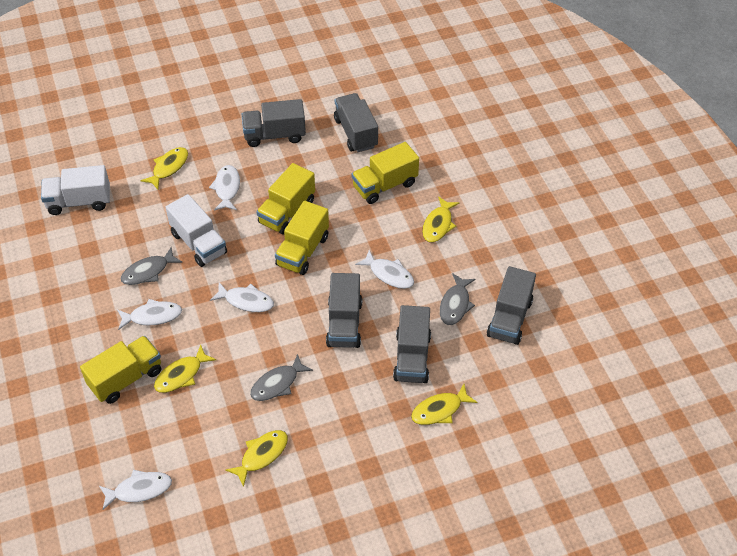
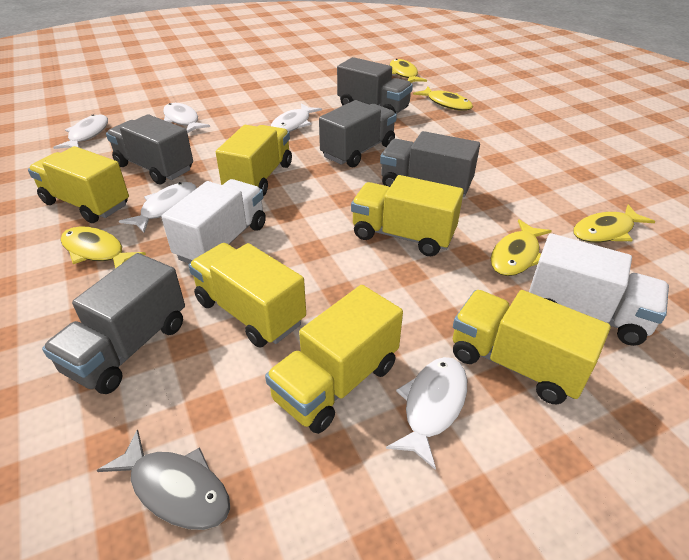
grey fish: [120,248,183,285] [250,354,313,401] [440,273,475,325] = 3 -> [97,429,230,530] = 1
yellow truck: [80,336,161,404] [256,163,315,235] [275,201,329,275] [352,142,419,204] = 4 -> [28,146,129,223] [188,243,306,347] [216,125,292,196] [265,285,403,434] [351,175,464,256] [453,290,611,404] = 6

